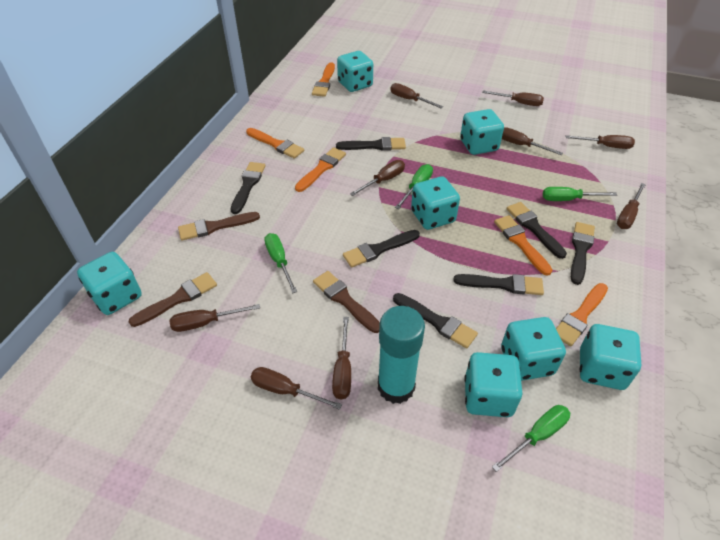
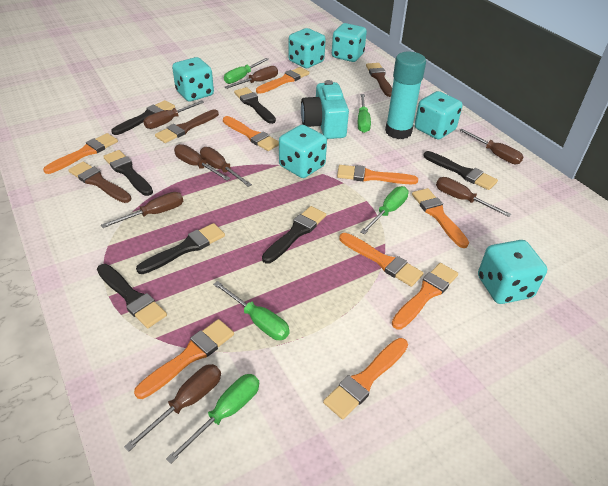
brown screwdriver: [170,304,260,332] [251,367,342,410] [332,317,351,400] [350,160,405,196] [390,83,443,108] [482,91,544,106] [502,127,563,155] [565,135,635,149] [617,183,646,229] = 9 -> [101,192,183,228] [124,364,221,452] [143,100,204,129] [174,144,230,181] [200,147,252,187] [225,66,278,89] [436,177,511,217] [459,129,523,164] = 8
green screwdriver: [264,233,297,293] [395,164,433,209] [492,405,570,472] [543,187,617,201] = 4 -> [166,374,259,464] [213,281,290,340] [224,58,269,84] [358,94,371,133] [360,186,409,234] = 5
orange brush: [246,128,304,159] [295,147,346,192] [312,62,335,97] [494,215,552,276] [556,283,608,346] = 5 -> [43,133,118,174] [134,319,234,399] [223,116,279,151] [256,67,310,94] [323,338,408,420] [337,165,418,184] [339,233,423,287] [392,263,458,329] [412,188,469,248] = 9
turquoise camera: none = 0 -> [301,80,349,139] = 1
turquoise dice: [77,252,142,315] [337,51,373,92] [411,176,460,230] [460,109,504,155] [464,352,523,417] [501,317,566,381] [580,324,641,390] = 7 -> [172,57,214,101] [279,125,327,178] [288,28,326,68] [332,23,367,62] [415,91,462,139] [478,240,547,304] = 6

